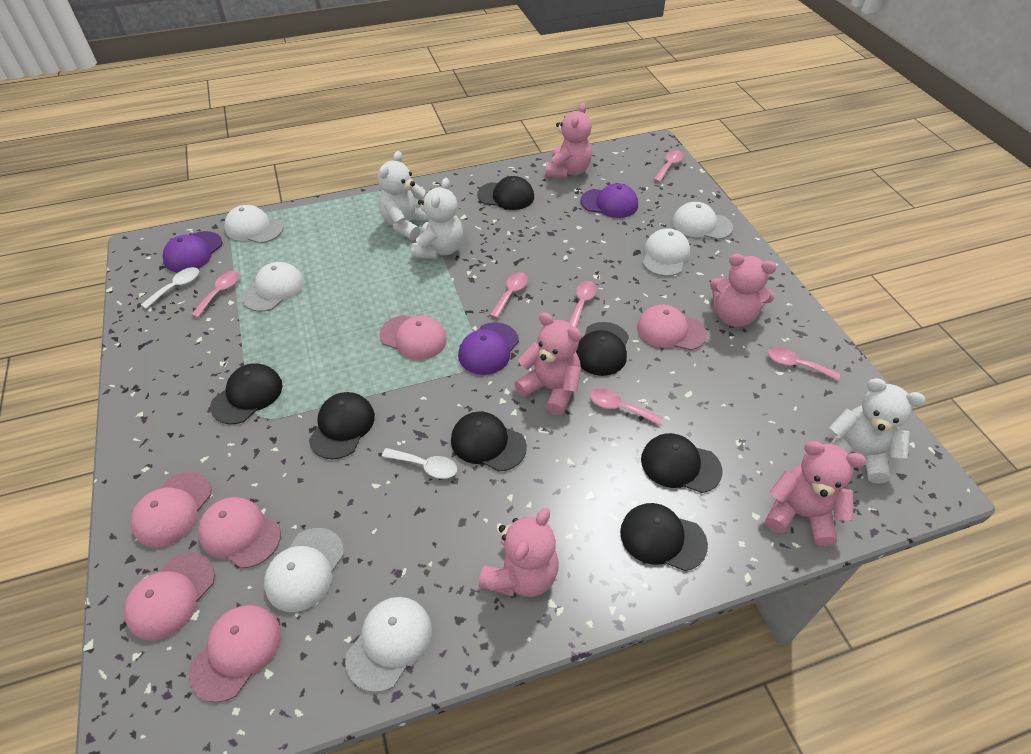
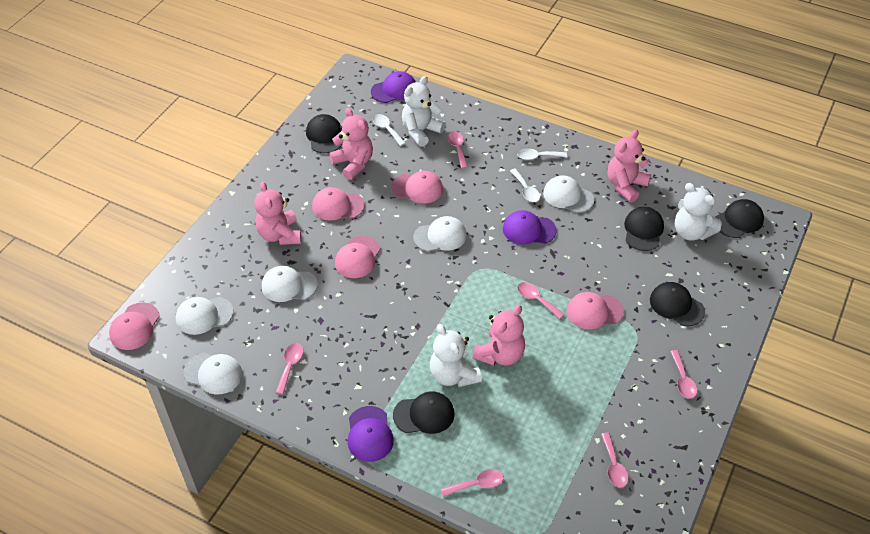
black cap: [210,363,283,424] [309,392,375,459] [451,412,527,472] [477,176,534,210] [576,322,629,376] [620,503,708,571] [641,433,723,493] = 7 -> [306,114,342,153] [393,392,454,434] [624,207,664,251] [650,282,705,326] [715,199,764,238] = 5
pink cap: [124,553,215,641] [131,472,211,548] [189,605,281,703] [198,497,281,568] [379,315,447,360] [637,305,707,350] = 6 -> [109,302,160,350] [312,187,365,221] [335,236,381,278] [392,171,443,203] [567,292,624,330] = 5
pink teddy bear: [479,508,559,597] [514,312,582,415] [545,103,592,178] [710,254,777,327] [765,441,866,547] = 5 -> [255,181,301,245] [329,108,373,180] [472,305,525,366] [607,130,651,202] = 4
white cap: [224,205,284,243] [242,262,304,312] [264,528,344,612] [345,597,432,692] [642,228,690,276] [672,202,733,240] = 6 -> [176,297,234,335] [184,353,243,395] [262,266,318,302] [413,216,467,252] [543,175,594,213] = 5
white spoon: [141,267,199,309] [382,448,457,479] = 2 -> [373,114,405,146] [510,168,540,202] [517,148,567,160] = 3

